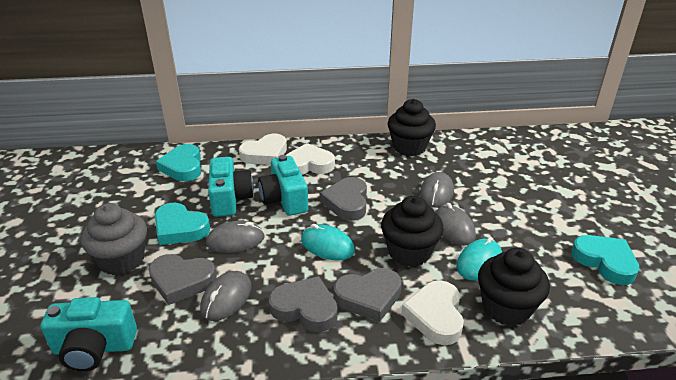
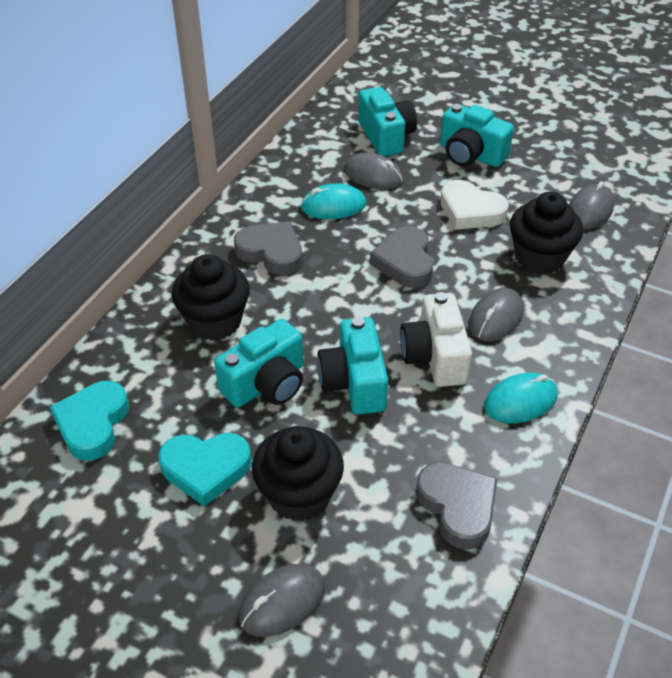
grey cupcake: [81,203,147,275] = 1 -> none = 0
grey heart: [148,254,217,305] [269,276,338,332] [320,177,367,221] [334,268,402,322] = 4 -> [234,222,302,275] [370,226,434,288] [416,462,498,549] = 3
turquoise camera: [40,297,137,372] [208,157,254,217] [258,155,308,216] = 3 -> [214,319,303,407] [317,317,388,415] [358,87,417,157] [440,104,514,167] = 4
turquoise heart: [155,203,210,245] [156,144,201,181] [571,235,640,285] = 3 -> [50,381,129,460] [158,433,252,506] = 2
white camera: none = 0 -> [400,292,472,387] = 1
white heart: [239,134,287,165] [286,143,335,175] [401,280,464,345] = 3 -> [440,180,509,230] = 1

